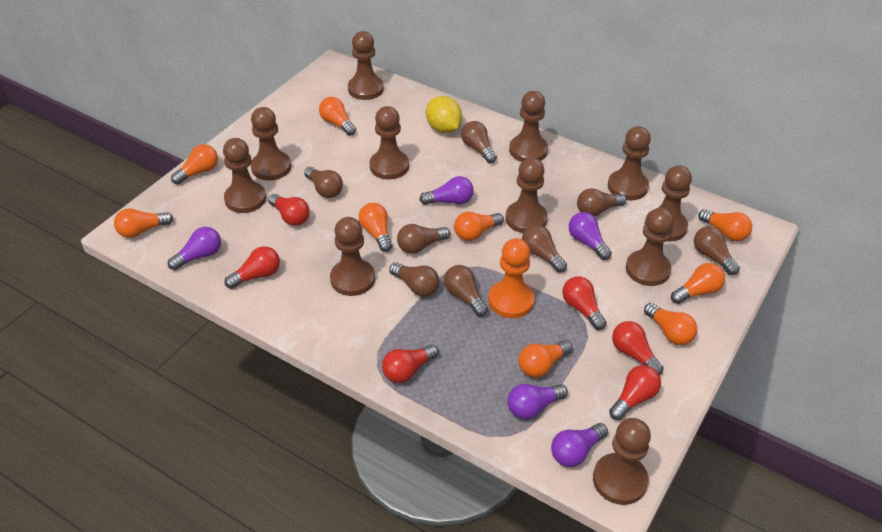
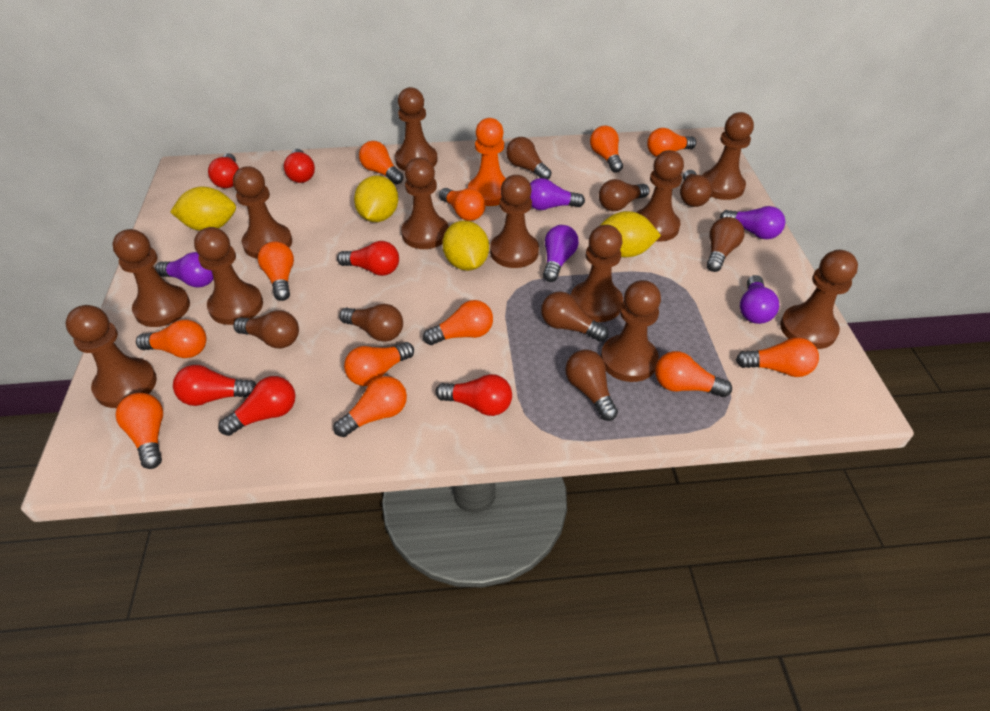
brown pawn: [223,138,266,213] [251,107,291,181] [330,217,375,296] [348,31,384,100] [370,106,409,179] [505,158,548,233] [509,91,548,162] [593,418,651,505] [608,126,651,200] [626,208,674,286] [644,165,692,242] = 11 -> [66,305,157,408] [112,229,190,327] [194,227,263,325] [233,166,292,259] [395,87,438,171] [401,157,449,249] [490,175,539,268] [571,225,623,322] [601,280,661,382] [636,150,684,242] [702,112,754,200] [780,250,858,349] = 12
orange light bulb: [114,208,173,238] [171,144,218,185] [319,97,356,136] [359,203,392,252] [454,212,504,241] [519,340,573,378] [644,303,697,345] [671,263,725,304] [698,209,752,241] = 9 -> [116,393,163,469] [136,320,207,358] [258,241,294,301] [333,376,407,437] [344,342,414,386] [359,141,403,184] [423,300,493,345] [439,188,486,221] [590,126,623,173] [647,128,696,157] [655,351,732,397] [736,338,819,377] = 12
yellow lemon: [426,96,462,133] = 1 -> [170,187,236,231] [354,175,398,222] [442,220,489,271] [601,211,661,257] = 4

